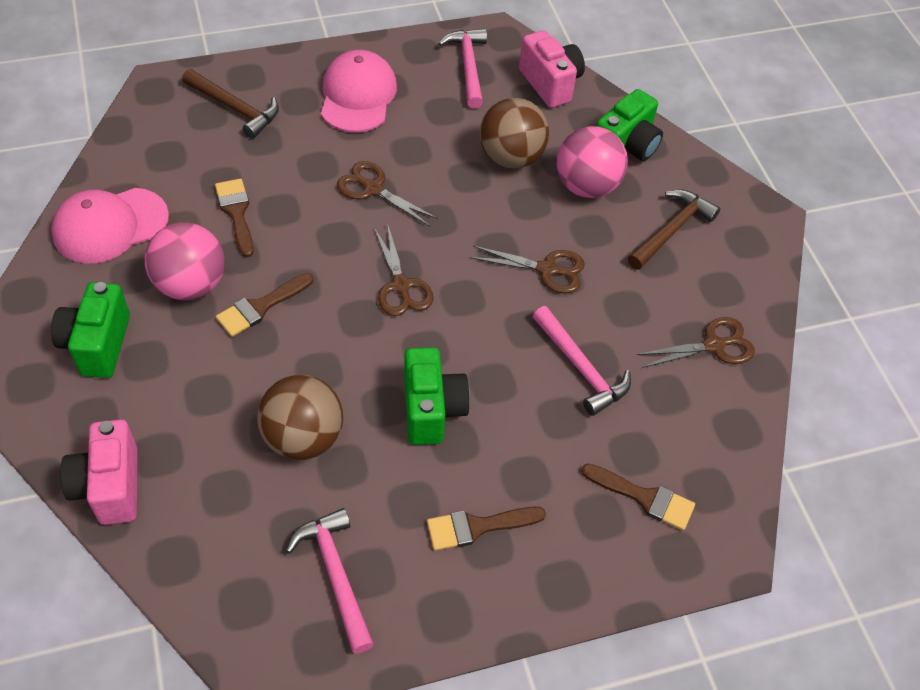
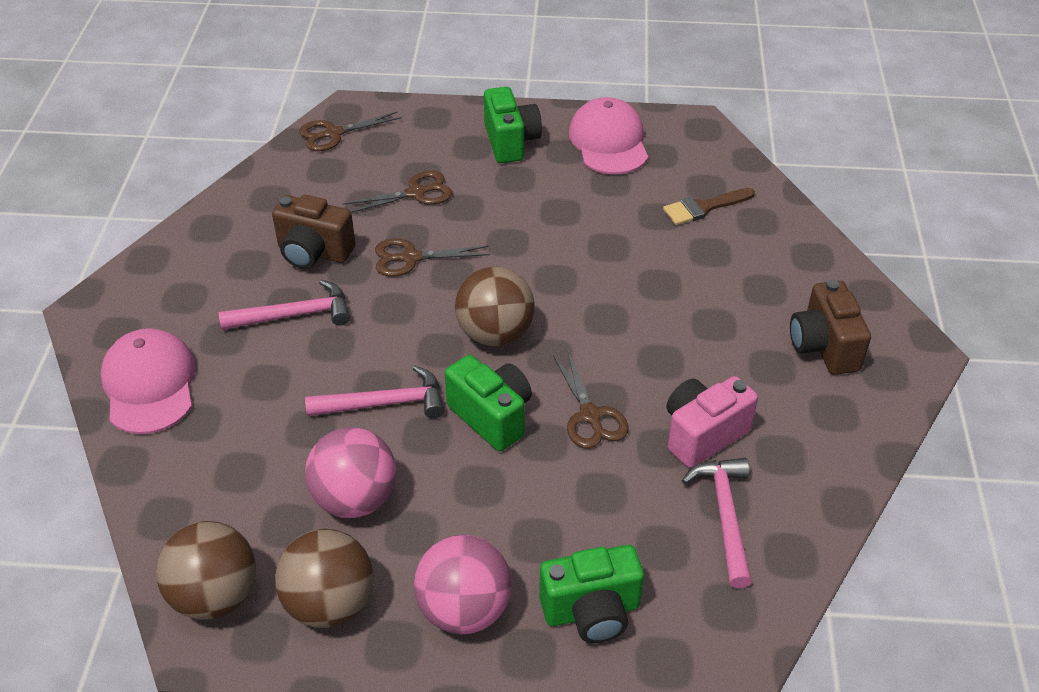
brown ball: [257,375,343,460] [479,98,549,169] = 2 -> [156,521,256,619] [275,529,373,628] [455,266,535,346] = 3
brown brush: [215,179,254,257] [216,273,313,337] [427,507,546,551] [581,464,695,531] = 4 -> [663,188,755,225] = 1
brown camera: none = 0 -> [272,195,356,269] [790,280,871,375] = 2
brown hammer: [182,69,279,139] [628,190,720,270] = 2 -> none = 0
pink camera: [60,419,137,525] [519,30,585,108] = 2 -> [667,376,758,468] = 1

